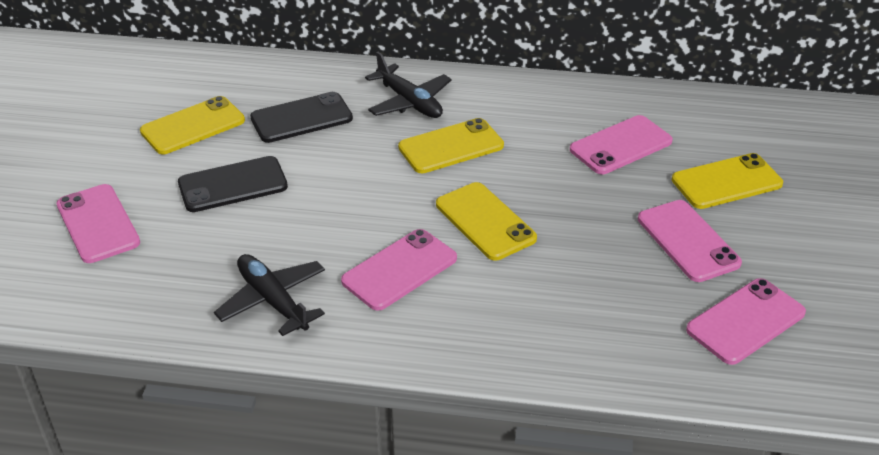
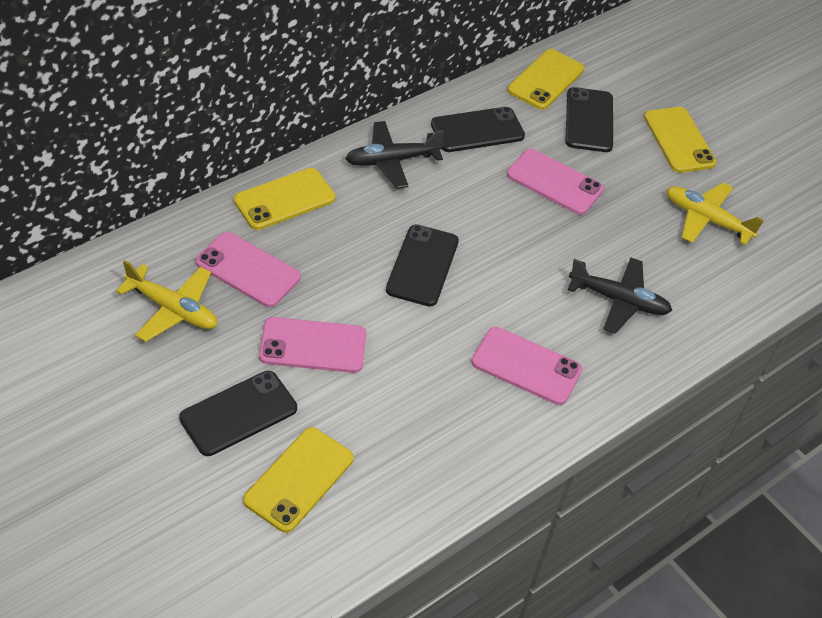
black phone: [178,156,288,212] [250,92,353,143] = 2 -> [179,371,297,456] [386,224,459,307] [431,107,525,152] [565,87,613,152] = 4
pink phone: [56,184,140,263] [341,229,457,311] [570,115,673,174] [638,200,742,282] [686,278,806,365] = 5 -> [196,232,301,307] [259,317,366,373] [471,327,582,405] [507,149,604,215] = 4
yellow plane: none = 0 -> [116,260,217,342] [666,183,764,245] = 2

